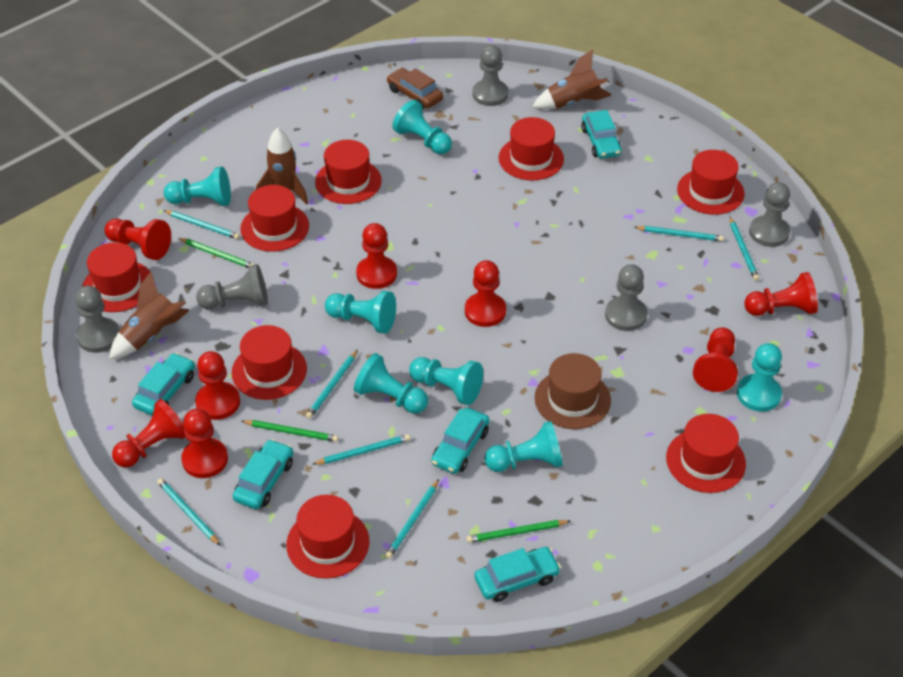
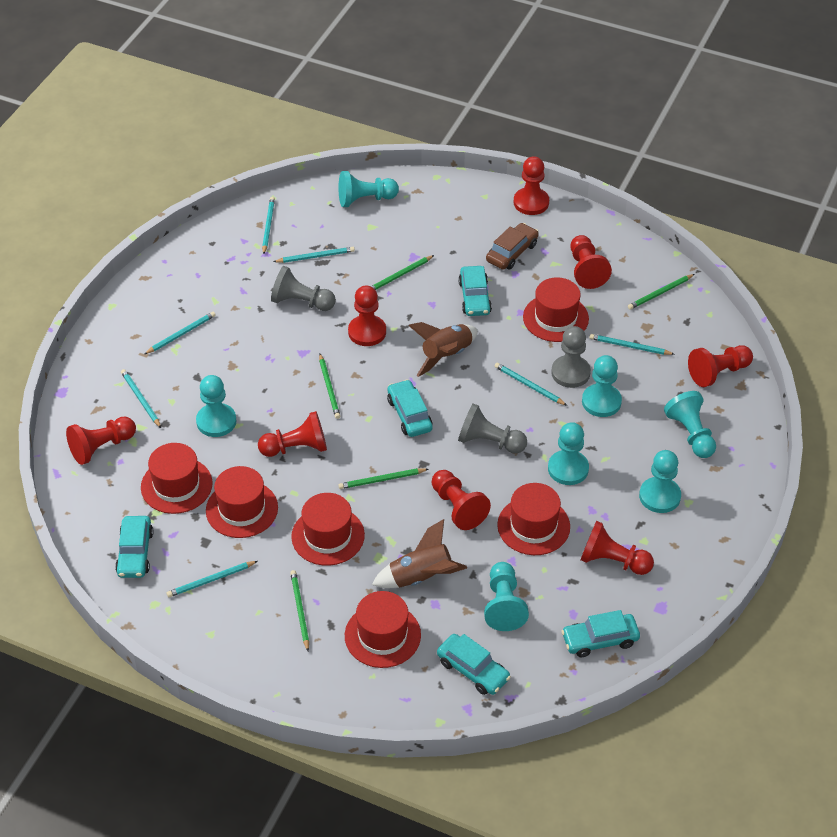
brown hat: [534,353,611,429] = 1 -> none = 0
brown rocket: [109,272,189,359] [256,128,308,205] [532,50,611,109] = 3 -> [372,519,467,588] [408,322,478,377] = 2
green pencil: [178,238,255,268] [242,420,338,442] [466,520,570,543] = 3 -> [290,570,309,651] [319,354,340,419] [338,468,428,489] [371,255,434,290] [628,274,694,310] = 5
grey pawn: [75,286,119,353] [196,264,268,309] [473,45,508,106] [605,264,647,331] [749,182,790,247] = 5 -> [271,266,336,311] [458,404,527,454] [551,326,591,388] = 3
red hat: [82,242,150,312] [232,325,307,400] [240,185,309,252] [286,495,370,579] [315,140,382,204] [499,117,564,180] [666,414,746,493] [677,150,744,215] = 8 -> [141,443,212,514] [206,466,278,538] [291,493,365,566] [345,591,421,668] [497,483,570,555] [523,277,589,342] = 6

